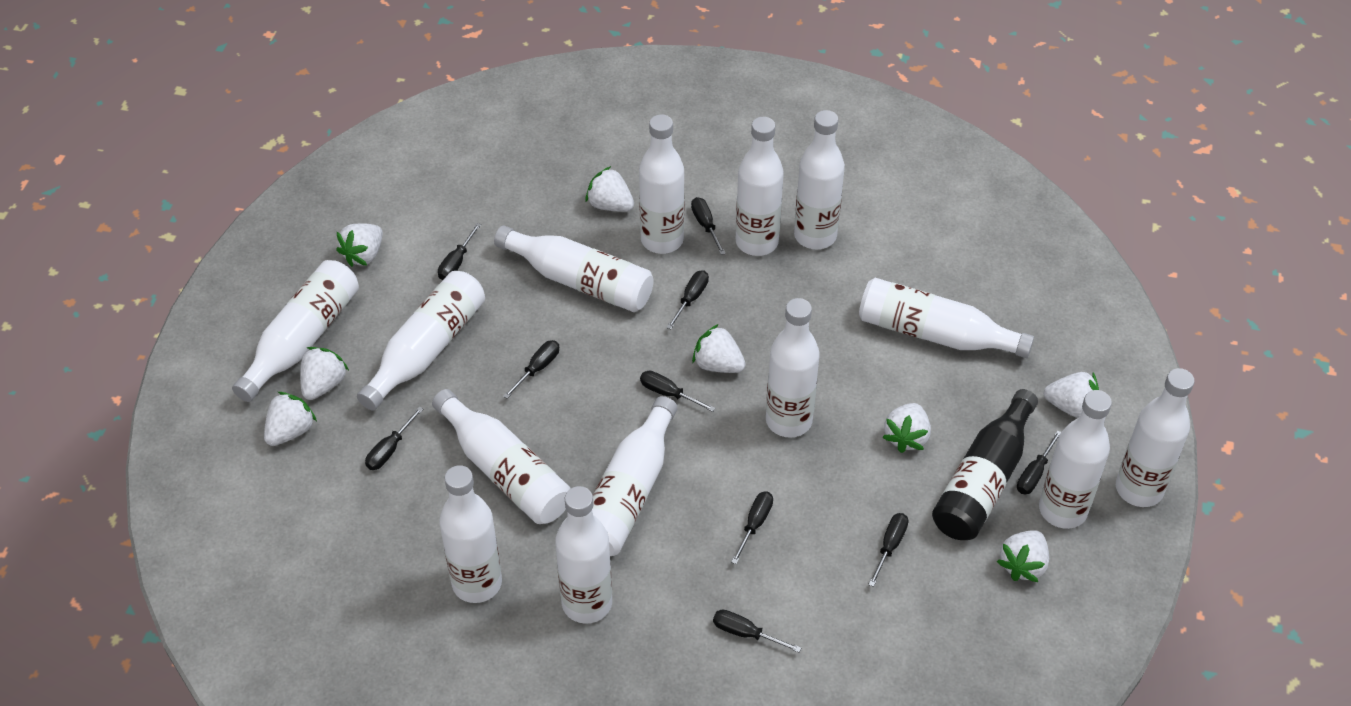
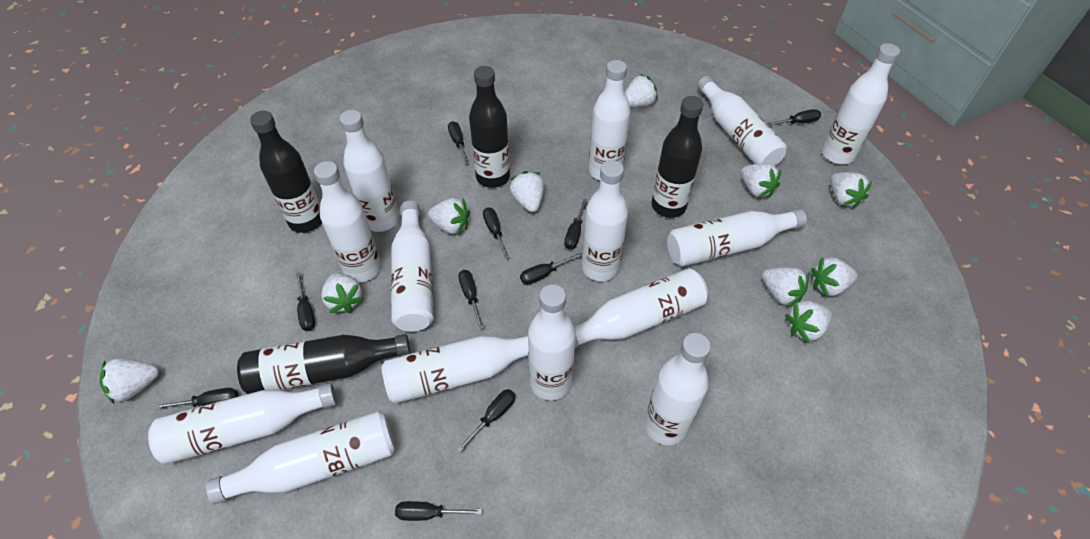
black bottle: [932,389,1038,540] = 1 -> [237,334,410,394] [250,110,322,233] [469,66,510,188] [652,96,703,218] = 4
white strawberry: [264,392,317,446] [300,347,349,400] [336,223,383,267] [585,166,634,212] [692,324,746,373] [882,403,931,453] [997,530,1049,582] [1043,372,1099,418] = 8 -> [100,358,159,404] [321,273,364,313] [428,198,470,235] [510,171,544,212] [625,74,658,107] [741,164,781,198] [762,267,809,307] [785,301,832,343] [811,257,858,297] [830,172,872,208] = 10

